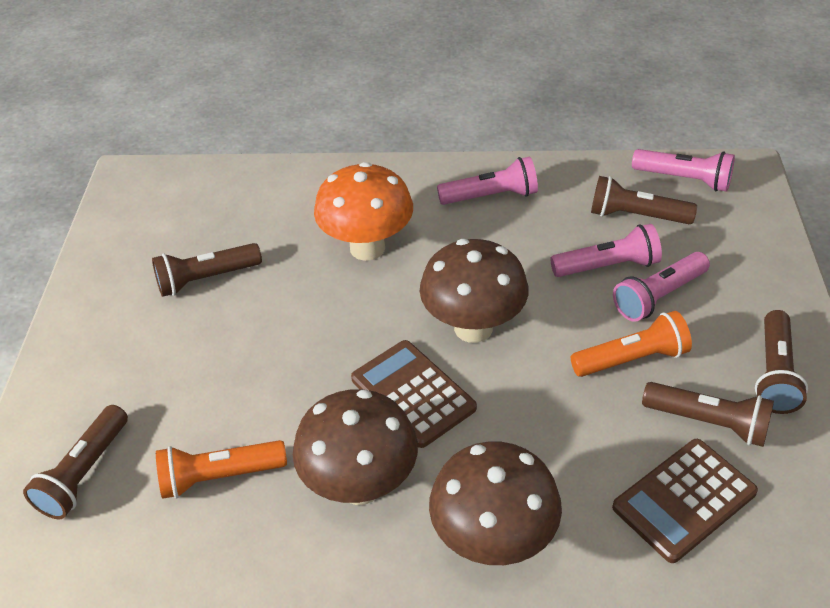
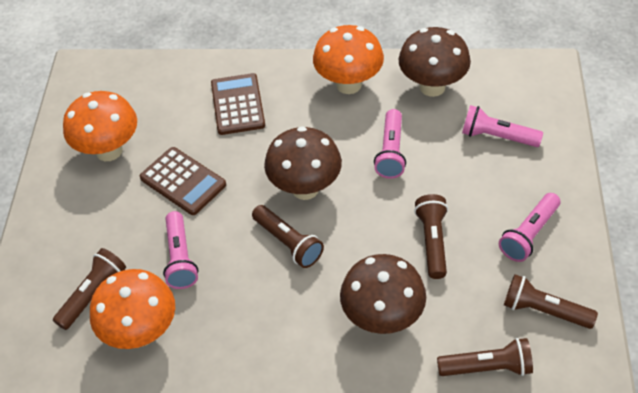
orange flashlight: [156,440,287,499] [571,311,692,377] = 2 -> none = 0
orange mushroom: [314,162,413,261] = 1 -> [63,91,137,161] [90,269,175,349] [313,25,384,94] = 3

